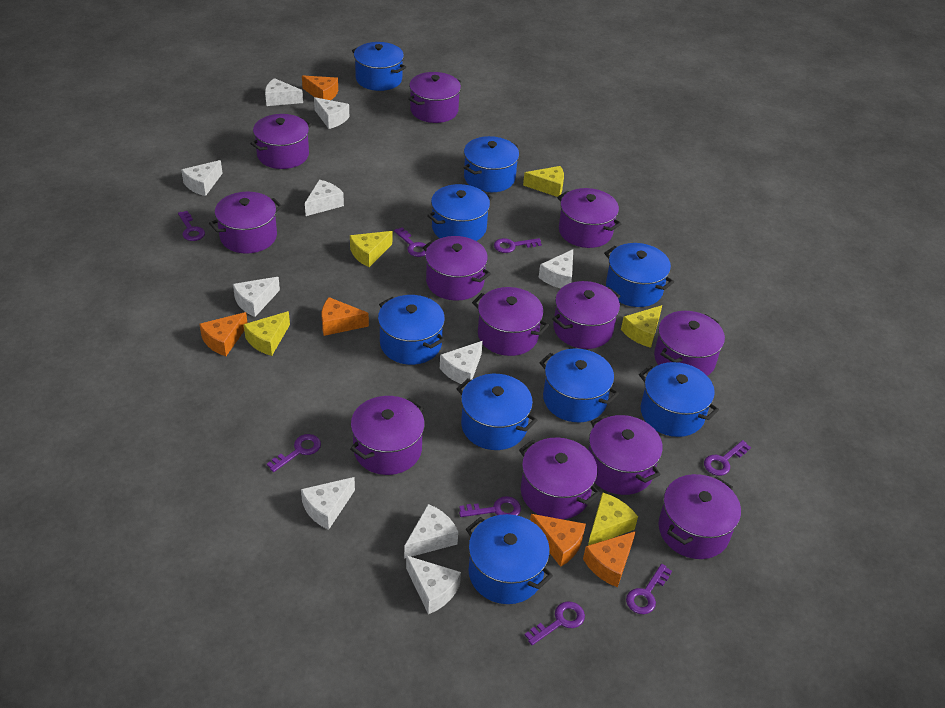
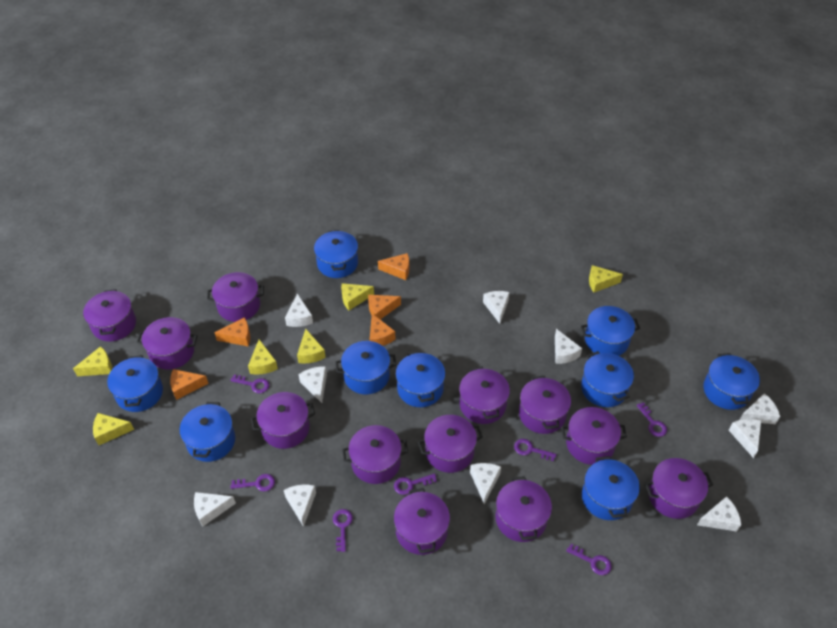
purple key: [178,211,205,241] [267,434,321,472] [394,227,426,257] [459,496,521,517] [494,238,542,253] [525,601,585,645] [626,564,672,614] [704,440,751,476] = 8 -> [230,374,269,393] [231,474,275,491] [333,509,353,552] [394,474,437,495] [514,439,557,461] [566,544,612,575] [636,402,667,437] = 7
yellow cheese: [244,311,290,356] [350,231,392,267] [523,166,564,197] [588,492,638,545] [621,305,662,348] = 5 -> [73,346,112,376] [93,413,134,445] [248,340,278,375] [297,328,326,364] [341,283,374,310] [589,265,623,292] = 6

